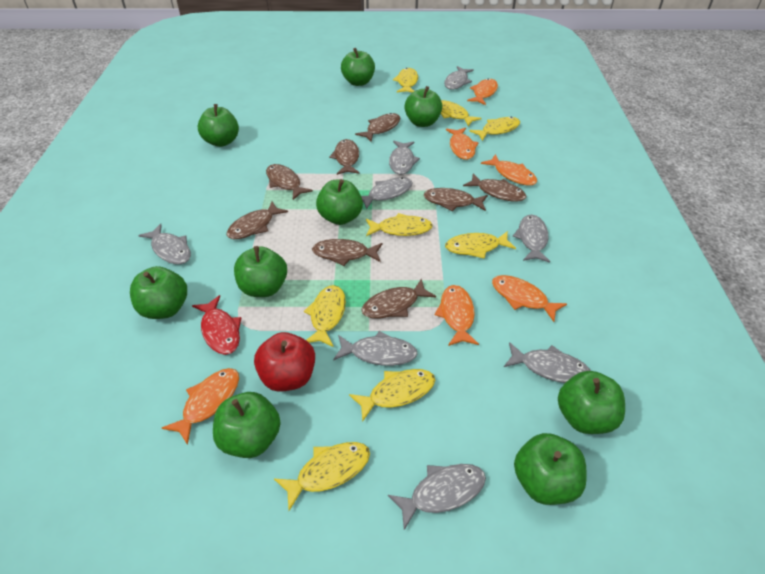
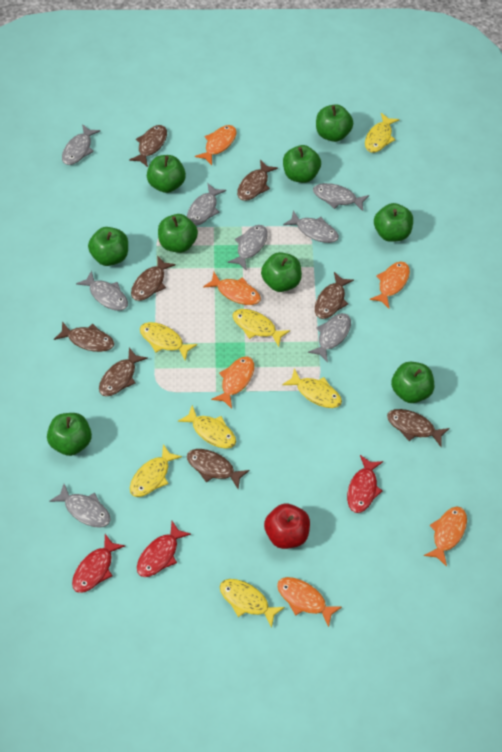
red fish: [192,295,241,355] = 1 -> [72,534,125,593] [137,521,191,577] [347,455,383,513] = 3
yellow fish: [274,442,370,511] [304,285,346,347] [349,369,435,422] [366,213,433,236] [393,68,418,93] [441,100,482,126] [445,231,516,259] [469,117,520,141] = 8 -> [130,444,182,497] [140,322,197,360] [178,405,236,449] [220,579,285,628] [232,309,290,347] [282,368,342,408] [365,113,400,153] = 7

